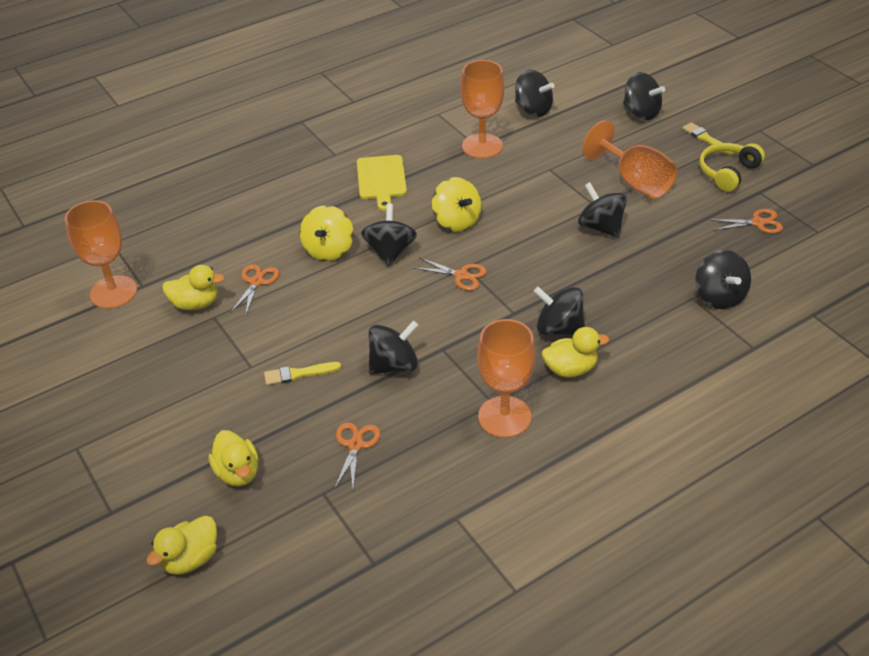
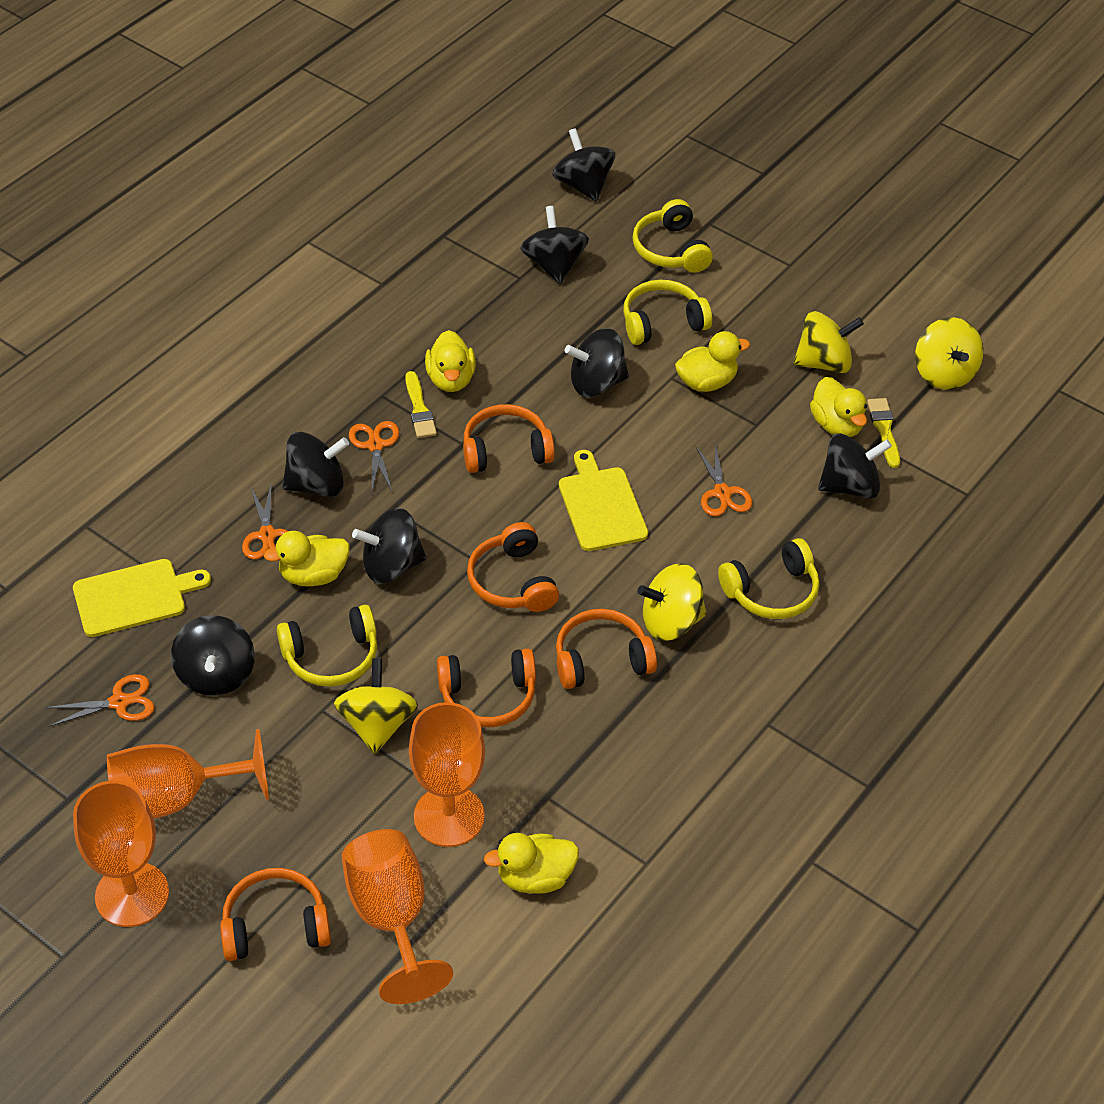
orange headphones: none = 0 -> [220,868,331,961] [437,649,536,727] [463,404,555,473] [467,522,559,612] [556,609,657,689] = 5
yellow cutting board: [357,155,407,211] = 1 -> [73,559,211,637] [559,450,648,551] = 2
yellow duck: [146,516,217,575] [162,265,225,310] [208,430,259,486] [542,327,609,378] = 4 -> [264,531,350,587] [425,330,476,392] [484,833,579,894] [675,331,750,392] [810,377,867,437] = 5
yellow headphones: [699,143,765,192] = 1 -> [277,605,377,687] [623,280,712,345] [632,199,713,273] [718,538,820,619] = 4
yellow spinning top: [300,205,354,261] [432,177,481,232] = 2 -> [334,658,418,754] [637,563,707,641] [793,311,864,373] [915,317,983,390] = 4

